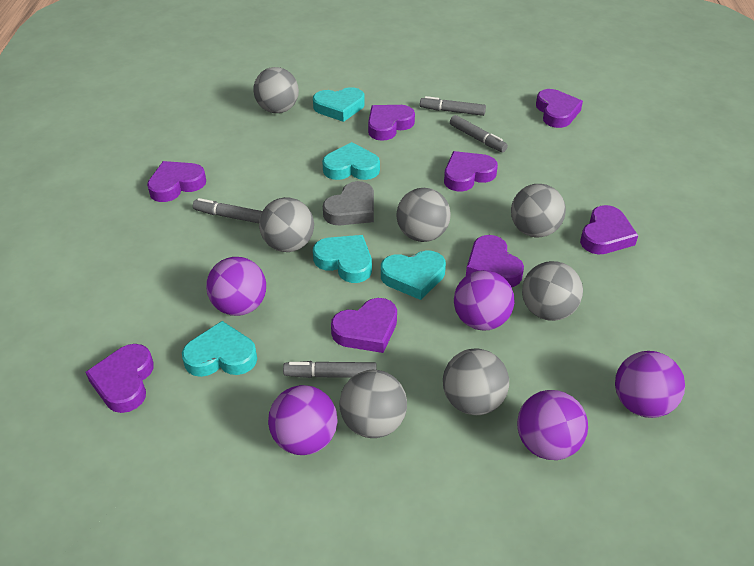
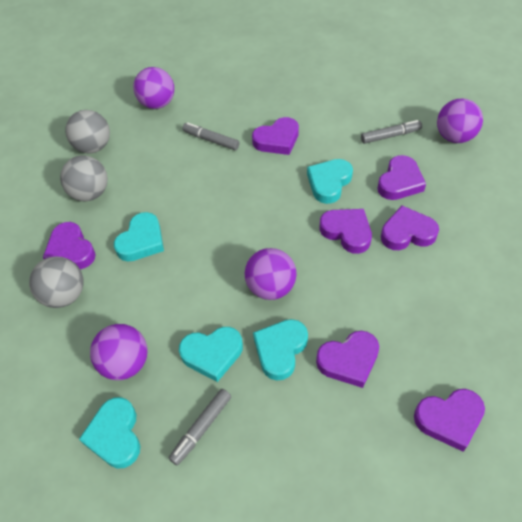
grey ball: [253,67,299,113] [259,197,314,252] [339,370,407,438] [397,188,451,242] [443,349,509,415] [511,184,566,237] [522,261,583,321] = 7 -> [29,256,84,308] [60,155,108,201] [65,110,110,154] = 3
grey heart: [323,181,374,225] = 1 -> none = 0
grey marker: [193,198,262,223] [283,361,376,378] [420,96,486,116] [450,115,508,152] = 4 -> [169,389,231,466] [183,122,239,150] [361,120,422,144] = 3
purple ball: [206,257,266,316] [268,385,338,455] [454,270,514,330] [517,390,588,460] [615,351,685,418] = 5 -> [90,324,148,380] [133,67,174,109] [245,248,296,300] [437,99,483,143] = 4
purple heart: [86,344,154,413] [147,161,206,202] [331,298,397,353] [368,105,415,141] [444,151,498,192] [466,235,524,287] [536,89,583,128] [580,205,638,255] = 8 -> [43,222,96,269] [252,117,299,155] [316,331,379,388] [319,209,372,254] [377,155,426,200] [381,206,439,250] [414,389,485,451] = 7

